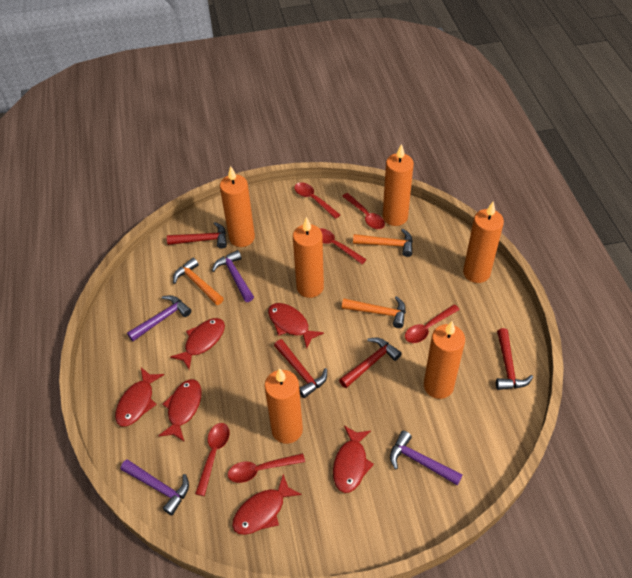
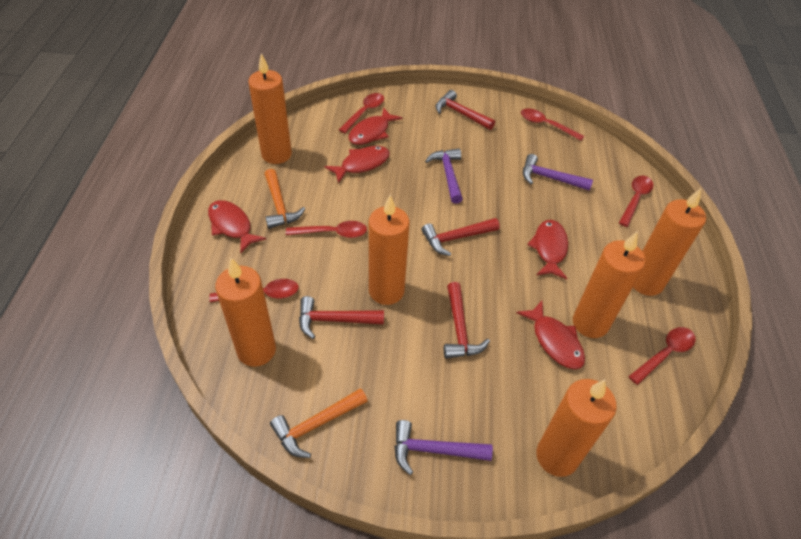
orange hammer: [173,258,224,305] [342,296,406,328] [353,229,413,257] = 3 -> [264,169,305,229] [270,388,367,458] = 2
purple hammer: [120,459,189,515] [127,295,191,341] [212,250,254,302] [390,431,463,485] = 4 -> [394,420,493,475] [425,148,463,204] [523,154,593,191] = 3
red fish: [115,368,164,427] [158,379,202,441] [170,318,225,370] [232,474,302,535] [268,303,324,349] [333,426,374,493] = 6 -> [208,200,266,253] [325,146,390,184] [348,107,402,145] [516,301,585,369] [527,220,568,279] = 5

